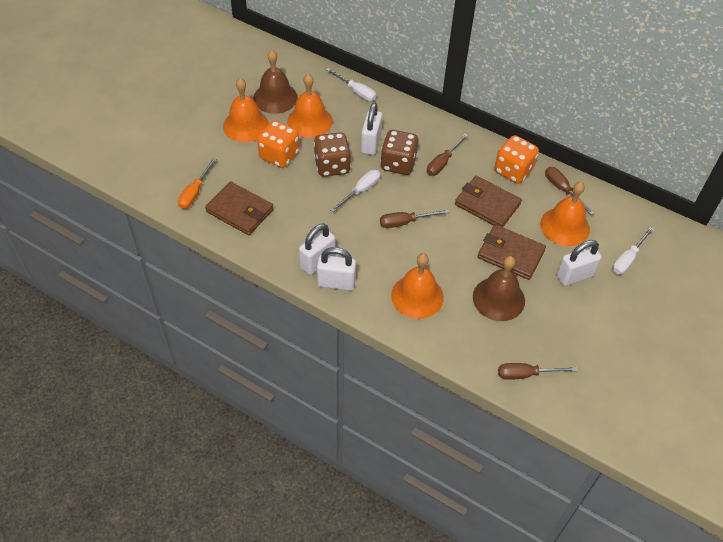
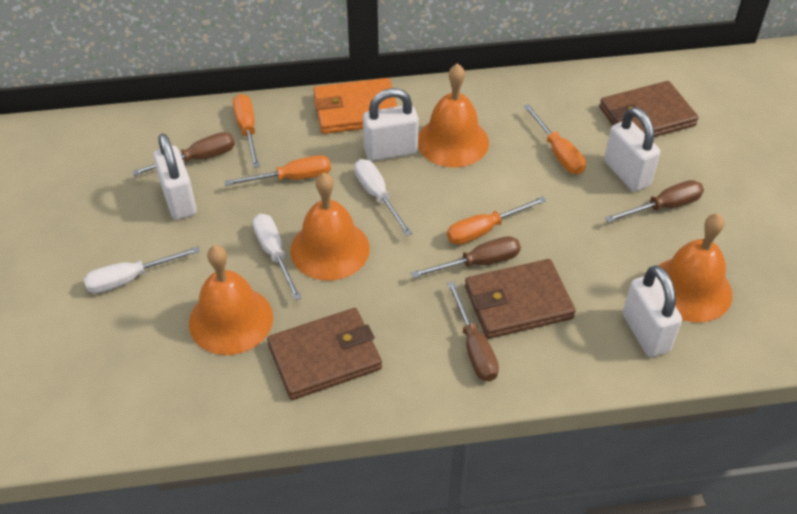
brown bell: [253,50,298,114] [473,256,525,321] = 2 -> none = 0
brown dice: [314,132,351,177] [380,130,419,175] = 2 -> none = 0
orange dice: [257,120,299,168] [494,135,539,184] = 2 -> none = 0
orange screwdriver: [178,158,216,209] = 1 -> [224,155,331,186] [233,94,260,168] [447,196,546,245] [524,104,586,174] = 4
orange wallet: none = 0 -> [313,78,397,134] = 1

